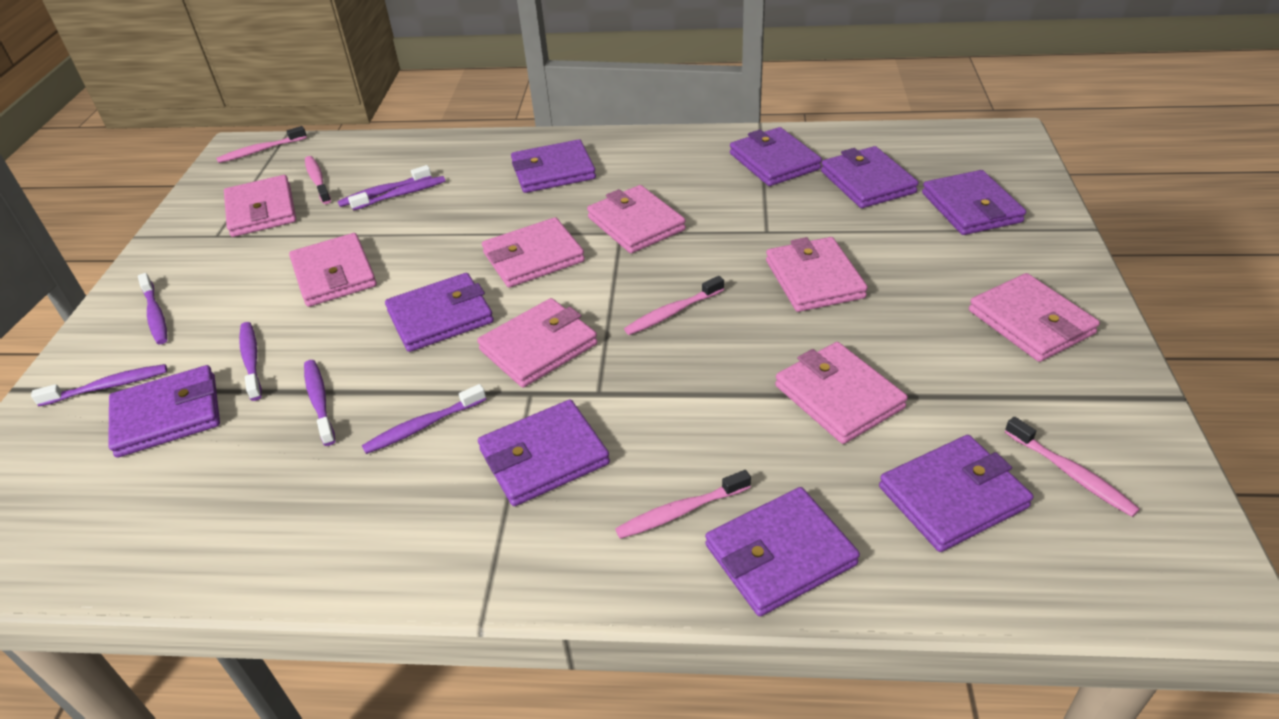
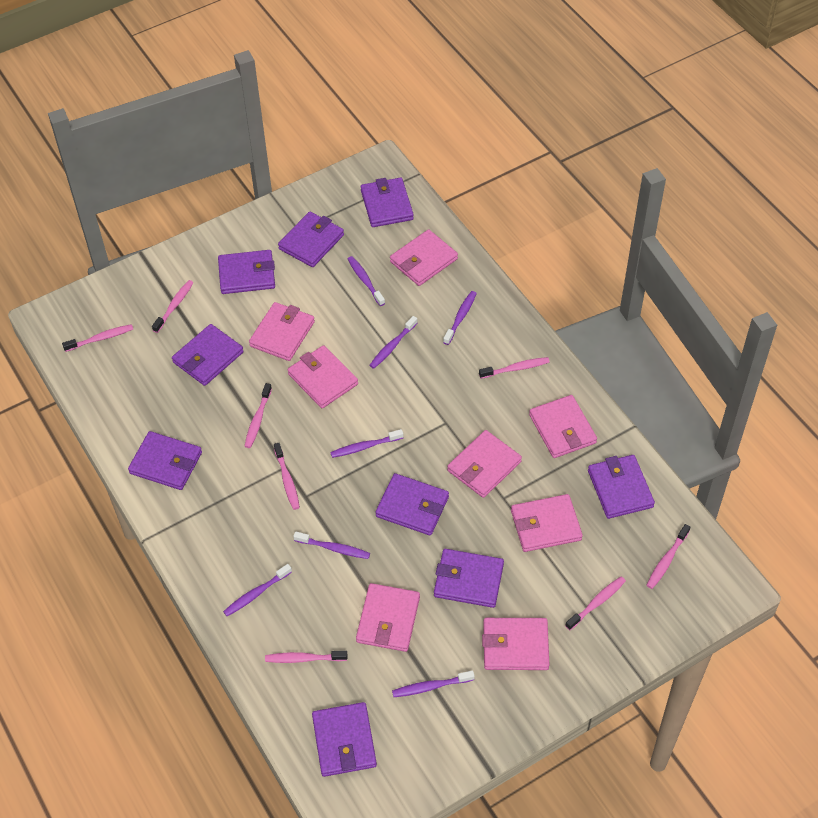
pink toothbrush: [216,126,307,163] [305,156,331,204] [615,470,751,539] [624,276,724,335] [1005,417,1140,517] = 5 -> [62,324,133,352] [152,280,194,333] [244,383,272,448] [265,651,347,663] [274,443,300,510] [479,357,550,379] [565,577,626,630] [646,524,690,589] = 8

